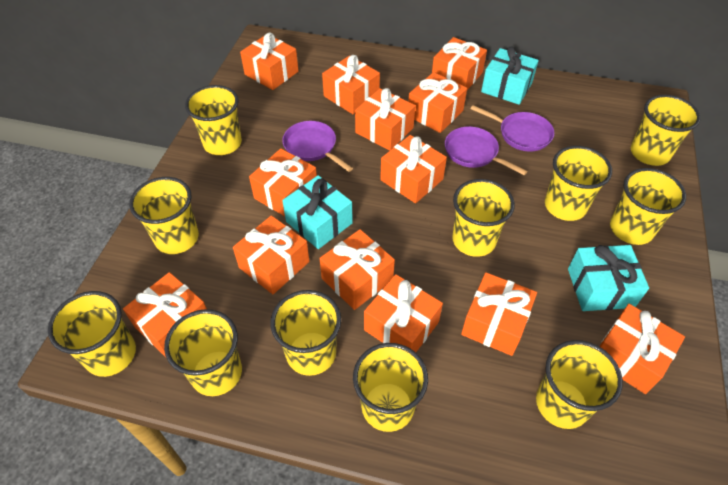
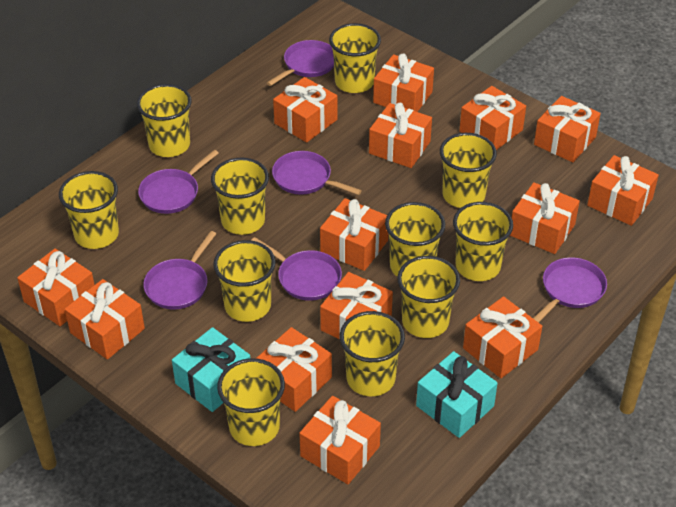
orange gift: [123,272,207,357] [233,215,310,294] [240,33,298,90] [249,148,317,216] [319,229,395,310] [322,55,380,114] [355,88,416,151] [364,274,443,352] [380,135,447,204] [408,72,467,133] [432,37,487,90] [461,272,537,356] [599,304,685,394] = 13 -> [17,249,95,326] [65,279,145,359] [257,327,332,412] [273,77,338,143] [299,396,381,484] [320,198,388,271] [320,272,393,339] [369,102,432,168] [373,53,434,112] [459,86,526,150] [463,296,542,378] [510,182,580,254] [534,96,601,162] [587,155,659,226] = 14
purple pan: [282,121,353,172] [445,126,528,175] [471,105,554,152] = 3 -> [138,150,219,214] [143,231,216,310] [251,237,342,301] [267,40,334,86] [272,151,362,195] [533,257,607,323] = 6
turquoise gift: [282,175,353,249] [481,46,539,105] [568,245,649,311] = 3 -> [172,327,250,412] [416,351,498,438] = 2

